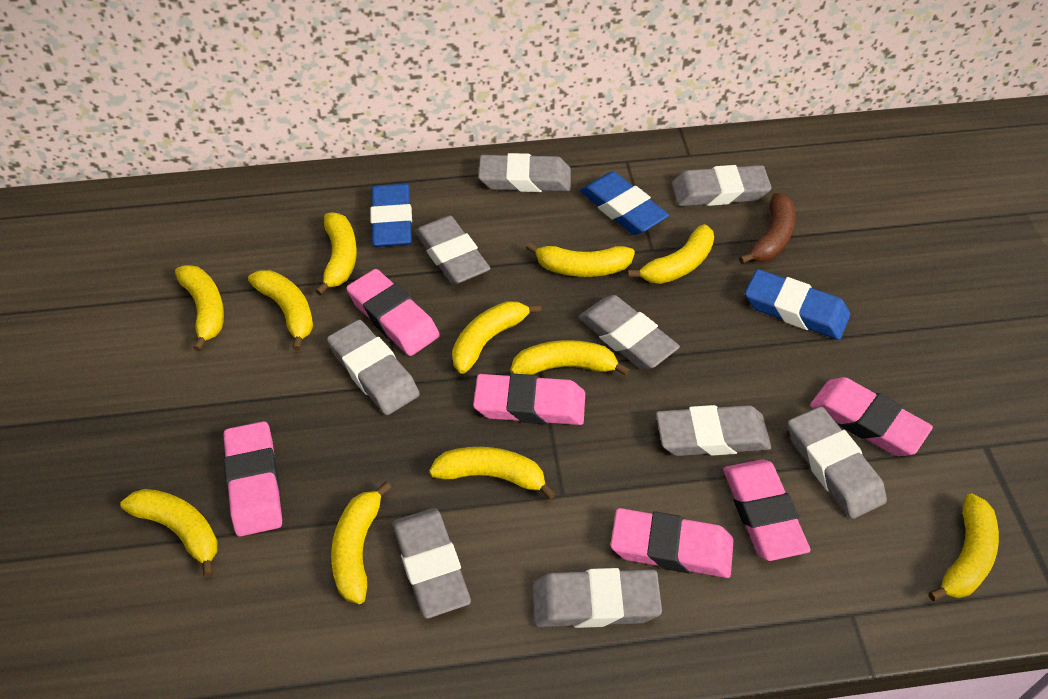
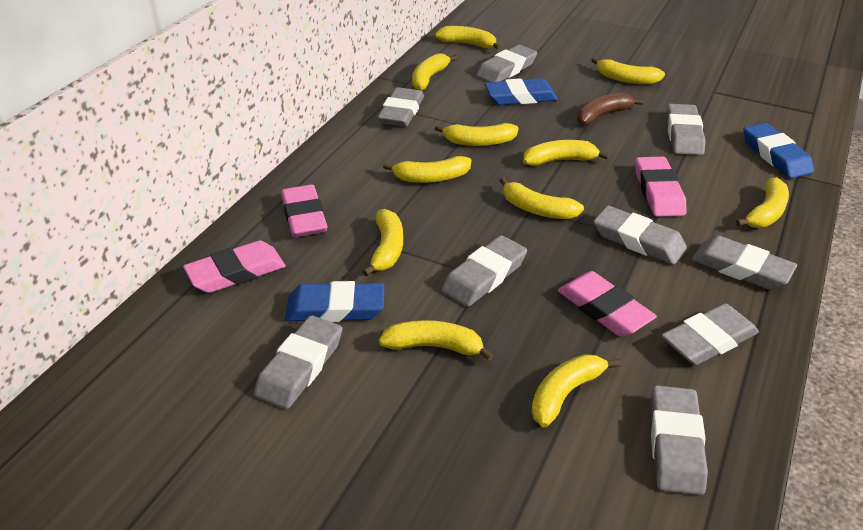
pink eraser: [224,421,282,537] [346,269,440,356] [473,373,585,425] [610,508,734,578] [723,459,811,561] [810,377,933,456] = 6 -> [183,240,285,293] [281,184,328,237] [558,271,657,337] [635,156,686,217] = 4

